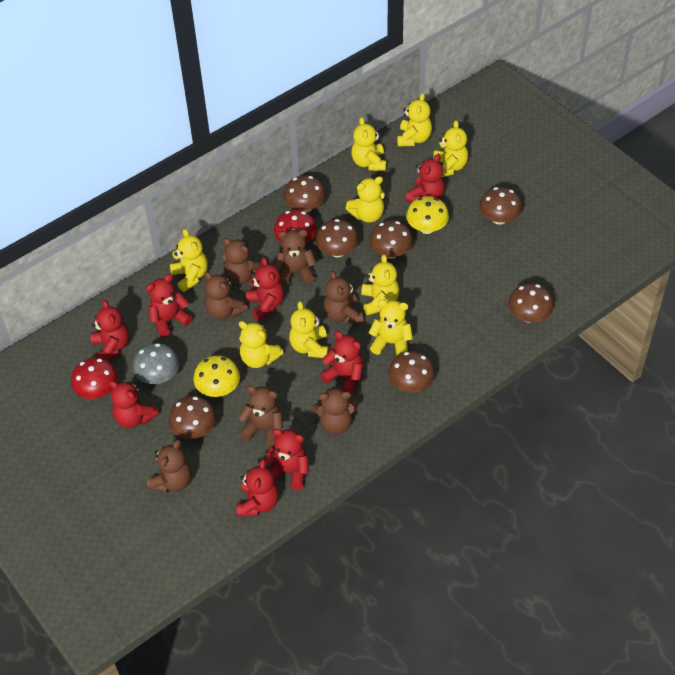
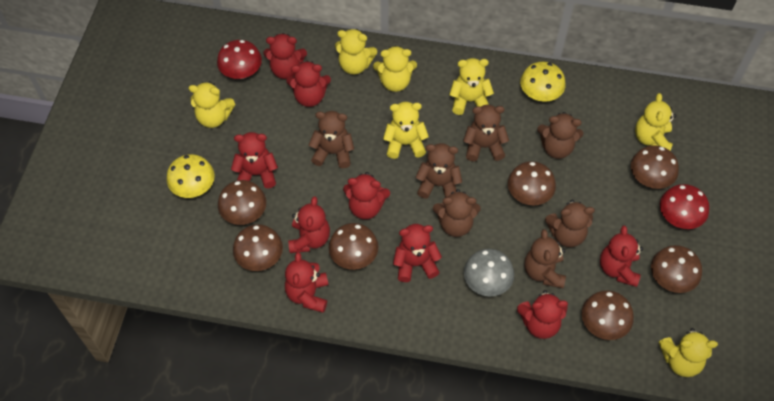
red teddy bear: [90,299,129,361] [109,381,159,428] [146,274,193,337] [236,459,279,517] [246,257,284,321] [264,429,309,490] [320,331,363,395] [406,154,445,203] = 8 -> [231,132,278,188] [263,33,307,79] [285,252,328,313] [287,60,331,107] [288,196,330,253] [343,172,390,219] [393,224,442,282] [517,290,568,339] [600,225,643,287] = 9
yellow teddy bear: [170,229,208,292] [239,321,283,368] [289,301,329,358] [345,176,385,223] [351,117,386,171] [361,254,399,316] [369,300,413,355] [397,93,432,147] [433,120,468,178] = 9 -> [189,81,235,128] [335,29,377,74] [373,45,417,92] [383,102,429,159] [449,58,494,115] [635,93,676,151] [659,328,718,377] = 7

